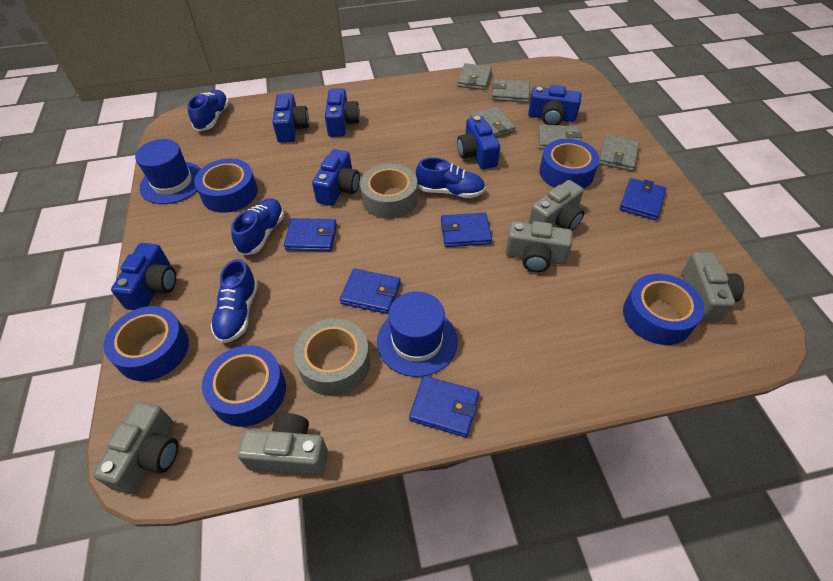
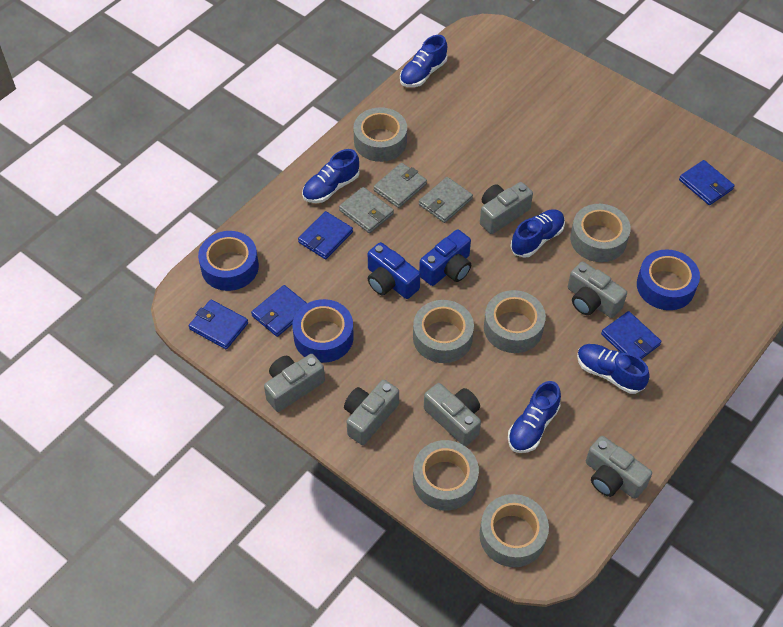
blue camera: [111,243,176,310] [272,93,309,143] [312,149,360,206] [325,88,360,137] [457,116,500,169] [528,85,581,125] = 6 -> [368,242,420,299] [419,229,471,286] = 2
blue hat: [135,139,201,204] [377,291,458,377] = 2 -> none = 0
blue shoe: [187,90,229,131] [211,259,258,343] [231,199,284,256] [416,157,485,198] = 4 -> [302,149,360,203] [400,35,447,87] [508,381,561,453] [510,209,565,258] [577,344,650,394] = 5
blue tape: [103,306,189,381] [194,159,258,213] [202,345,286,427] [539,139,599,189] [623,274,704,345] = 5 -> [198,231,259,291] [292,299,354,363] [637,249,700,310] = 3
grey camera: [93,402,178,494] [237,413,328,476] [506,221,573,272] [529,180,584,231] [682,252,744,323] = 5 -> [264,354,325,412] [344,380,399,445] [424,383,481,446] [480,182,533,234] [568,261,627,318] [586,436,652,499] = 6
grey tape: [294,319,370,396] [360,164,418,219] = 2 -> [353,107,407,162] [413,300,474,363] [413,440,479,510] [479,494,549,567] [484,290,546,353] [570,204,631,262] = 6
grey wallet: [457,63,492,90] [470,107,516,138] [492,79,530,103] [538,124,582,149] [599,135,639,171] = 5 -> [339,187,394,233] [373,163,427,208] [419,177,473,223] = 3

